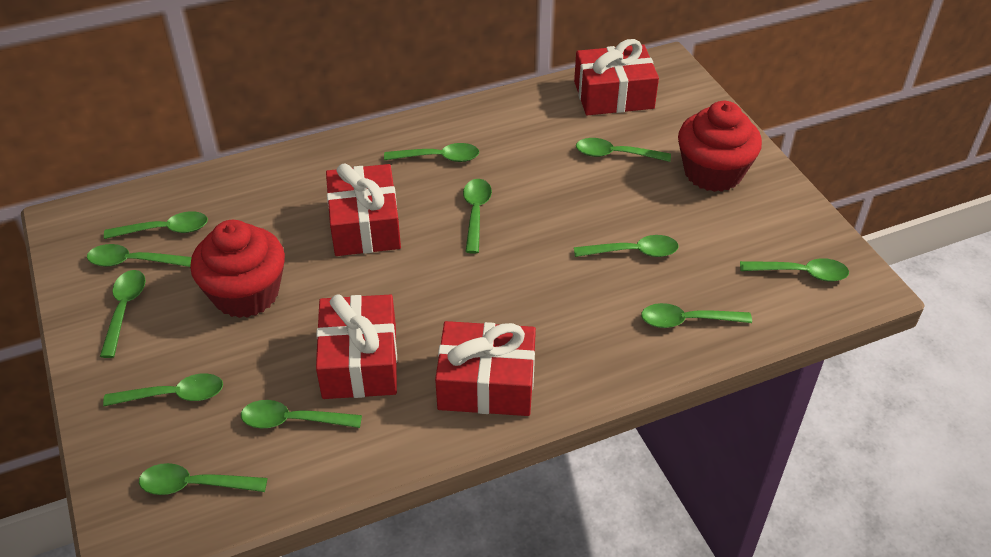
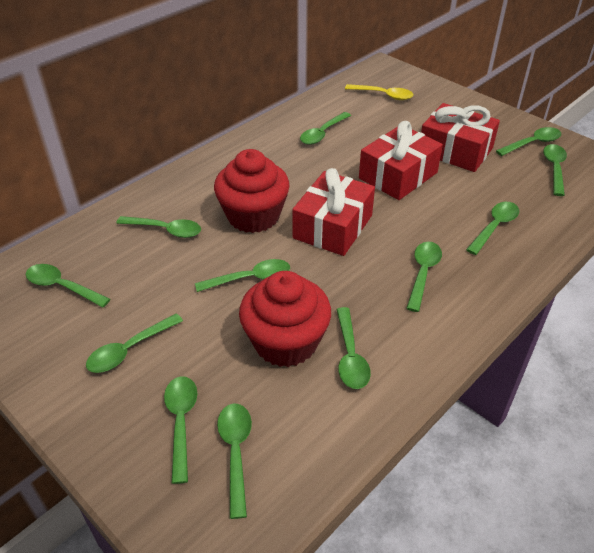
red gift: [316,294,397,399] [326,163,401,256] [435,321,536,416] [574,39,659,115] = 4 -> [292,168,375,256] [359,121,443,200] [421,103,500,172] = 3
yellow spoon: none = 0 -> [345,84,413,100] = 1

